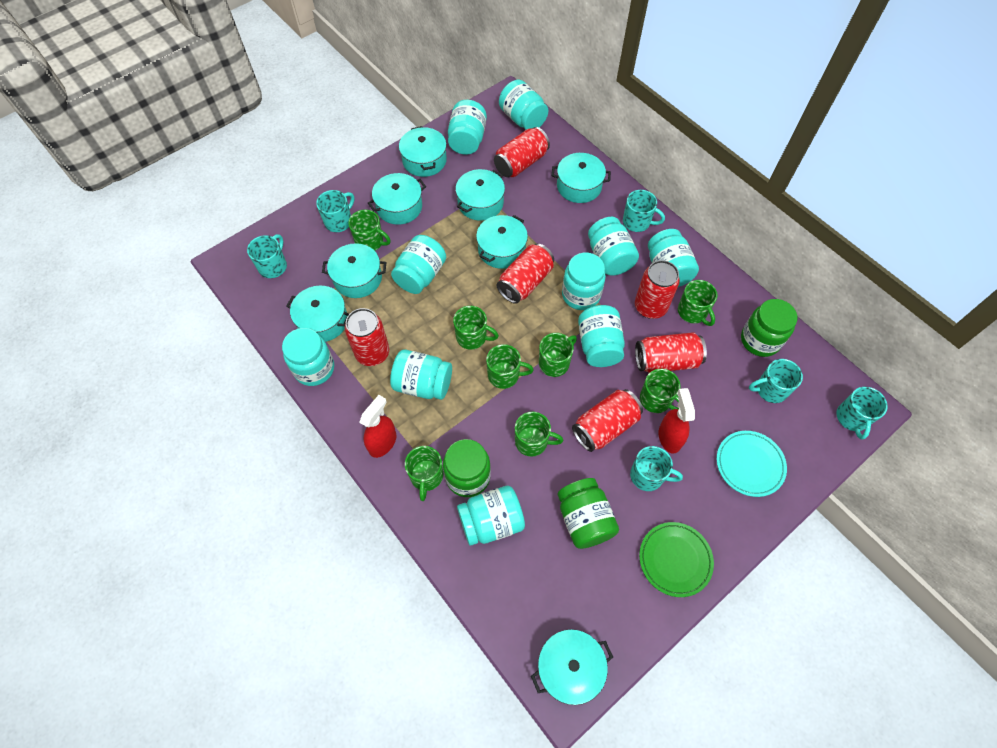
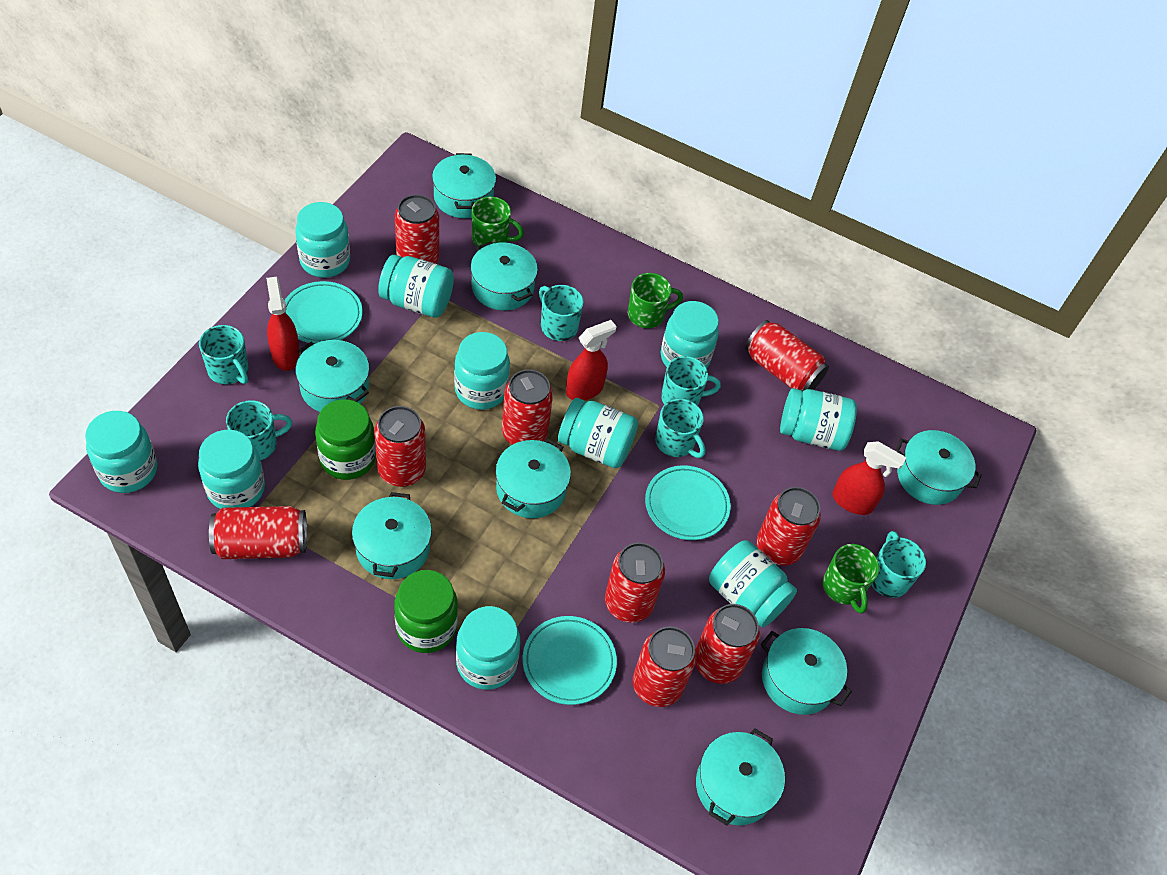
green jar: [443,439,491,497] [558,478,619,549] [741,299,798,357] = 3 -> [315,399,376,480] [394,570,458,653] = 2
green mug: [348,210,391,251] [405,446,443,501] [453,306,499,350] [486,344,534,389] [515,412,563,457] [539,333,577,377] [640,369,680,413] [678,280,717,326] = 8 -> [472,197,524,247] [628,273,683,328] [823,544,879,614] = 3
green plate: [639,522,714,597] = 1 -> none = 0
red can: [345,308,389,366] [494,127,550,177] [497,243,554,304] [572,389,643,452] [635,260,680,319] [635,332,707,373] = 6 -> [209,506,307,559] [374,406,426,487] [395,194,439,264] [502,369,553,445] [605,542,665,623] [633,626,697,707] [695,604,760,684] [745,320,829,392] [757,487,821,565] = 9
red spray bottle: [359,395,396,458] [659,388,695,453] = 2 -> [266,277,300,371] [566,320,617,400] [833,441,906,515] = 3
turquoise plate: [716,431,787,497] = 1 -> [285,281,363,344] [523,616,617,705] [645,465,731,540] = 3

